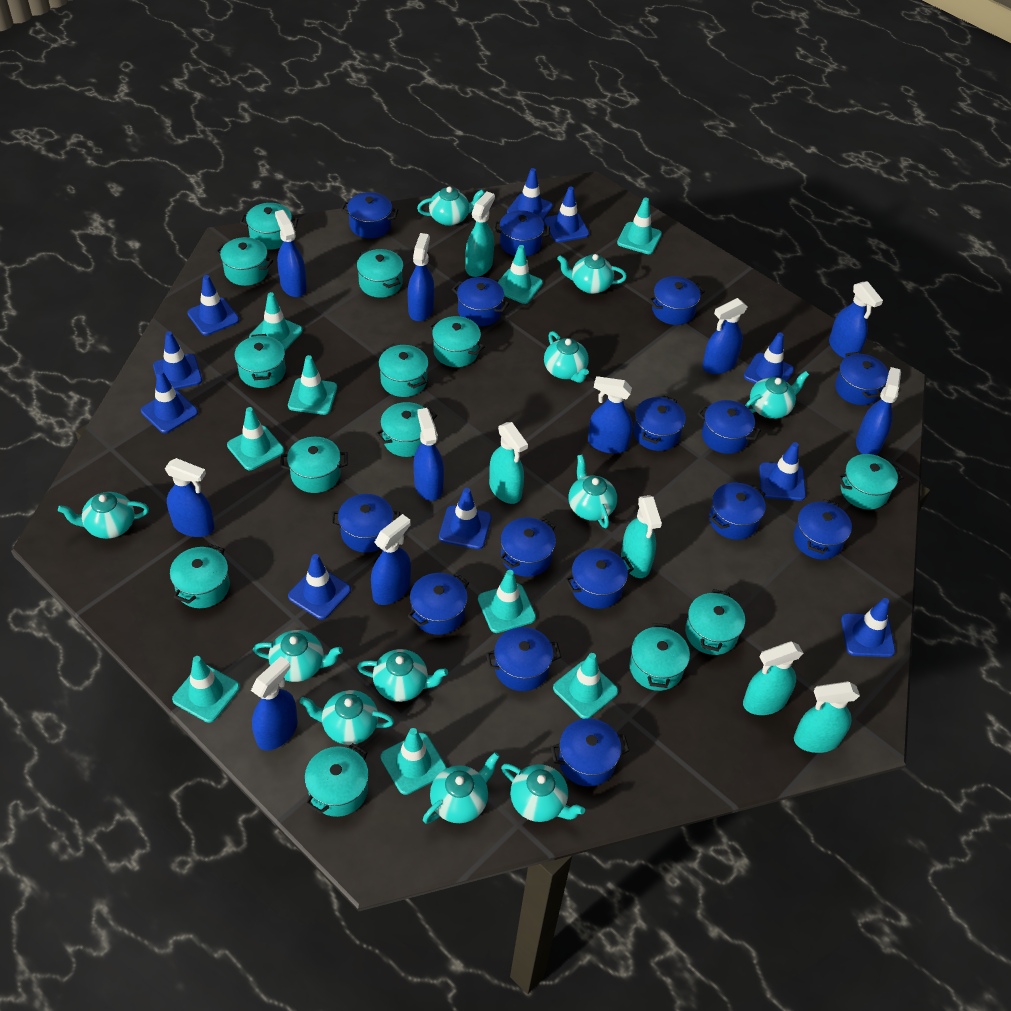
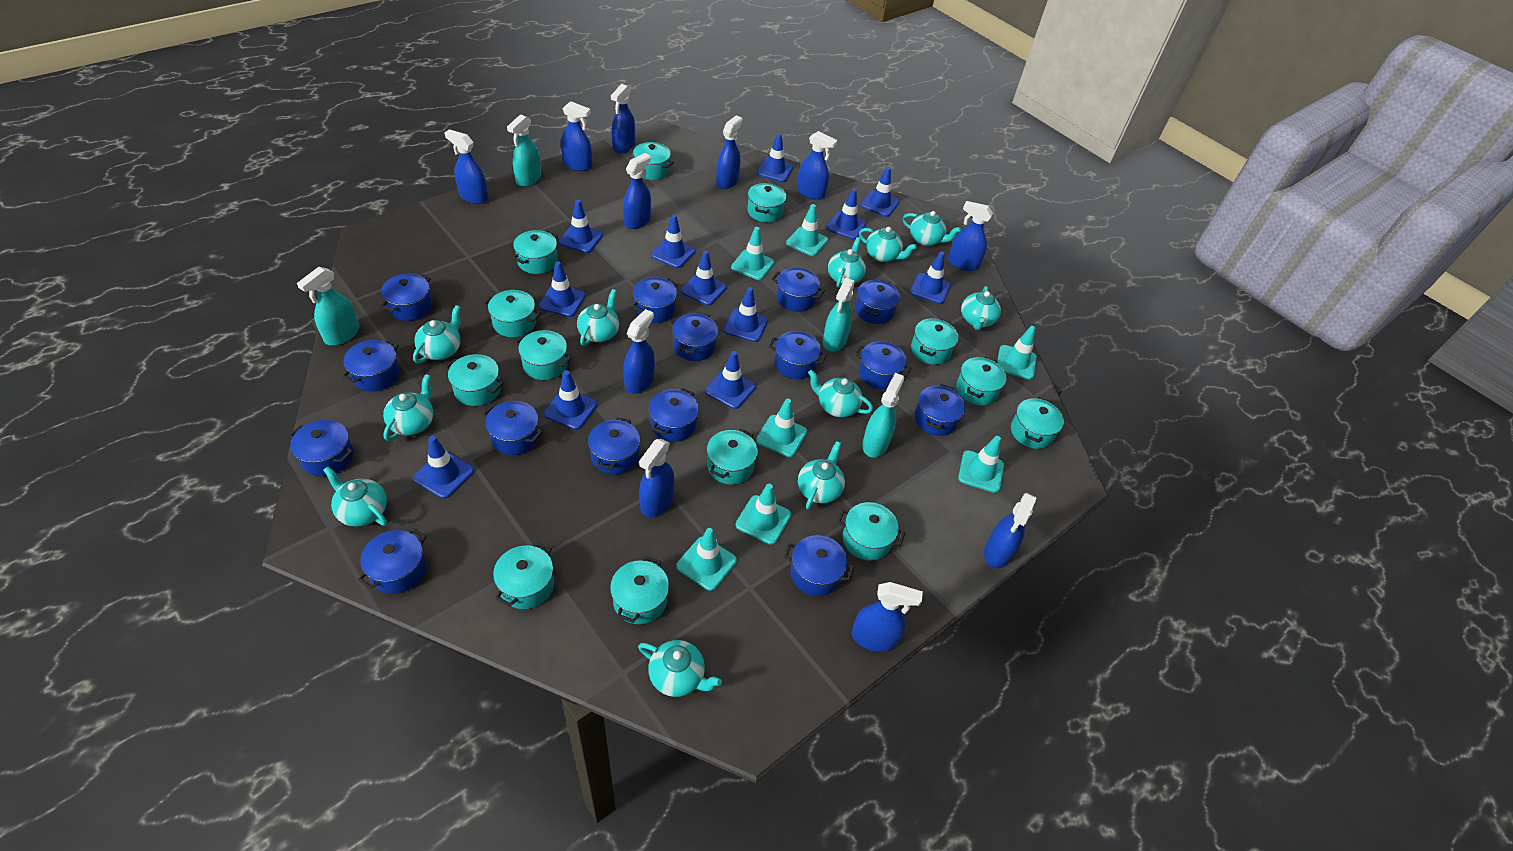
blue spray bottle: [165,458,215,537] [251,656,298,751] [275,210,307,297] [371,514,411,605] [408,233,434,321] [414,408,444,501] [588,376,633,454] [702,298,748,374] [829,281,883,358] [856,367,901,455] = 10 -> [444,129,488,204] [561,101,592,171] [611,84,635,154] [623,153,651,229] [623,309,655,394] [639,439,674,517] [716,115,743,189] [797,131,837,200] [852,582,923,652] [948,201,993,271] [984,493,1037,569] = 11
blue traffic cone: [141,370,198,433] [153,331,202,390] [187,275,239,335] [288,554,351,620] [439,488,492,549] [507,168,553,220] [544,187,589,242] [744,333,794,384] [759,442,806,501] [841,598,895,657] = 10 -> [413,436,474,499] [539,262,586,317] [544,370,598,430] [559,200,603,253] [651,214,696,268] [681,251,727,306] [705,351,756,409] [724,287,768,342] [757,133,793,182] [827,189,866,240] [860,167,899,217] [910,251,951,304] = 12
turquoise spray bottle: [465,192,495,277] [489,422,528,504] [621,495,662,578] [743,641,803,715] [794,681,860,753] = 5 -> [297,267,359,346] [507,114,541,187] [823,278,855,352] [862,373,904,458] = 4
turquoise traffic cone: [172,656,240,723] [227,407,284,470] [249,292,302,350] [288,355,337,415] [381,728,447,795] [478,570,536,633] [498,245,543,304] [553,653,618,719] [617,198,662,254] = 9 -> [676,528,737,591] [731,227,775,280] [735,484,791,545] [756,399,807,457] [786,204,828,256] [958,436,1004,493] [997,326,1037,379] = 7

